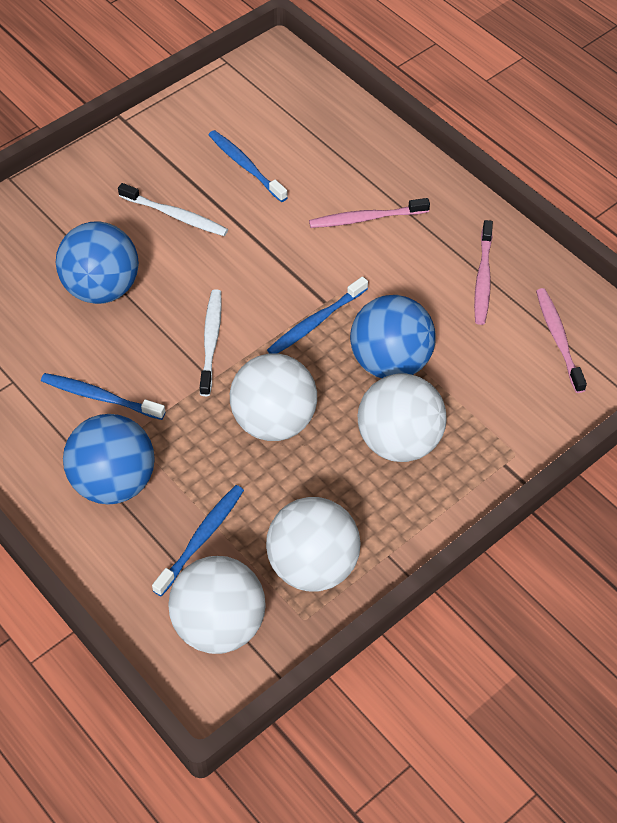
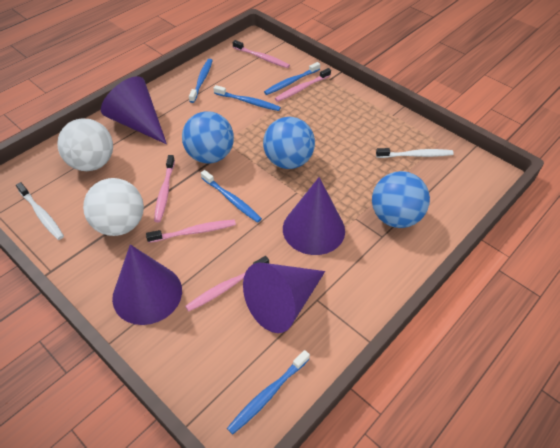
blue toothbrush: [41,373,165,420] [152,485,244,596] [209,130,288,202] [267,277,368,354] = 4 -> [189,59,213,103] [201,170,262,223] [214,85,281,111] [227,350,310,435] [264,62,320,95] = 5
pink toothbrush: [309,198,430,228] [474,220,493,325] [536,288,587,393] = 3 -> [146,220,236,243] [154,155,175,222] [185,256,269,311] [233,40,290,68] [275,68,331,102] = 5
purple cone: none = 0 -> [101,76,167,144] [112,244,182,325] [243,263,325,333] [283,177,345,255] = 4
white ball: [168,556,266,654] [230,353,317,441] [266,497,361,591] [358,374,446,462] = 4 -> [57,118,113,171] [83,178,144,236] = 2

